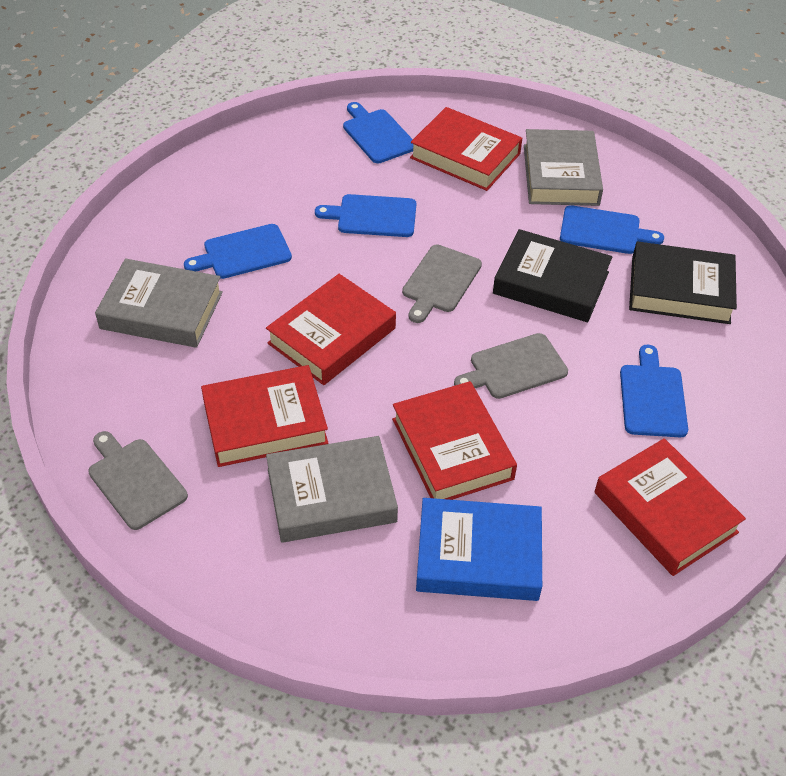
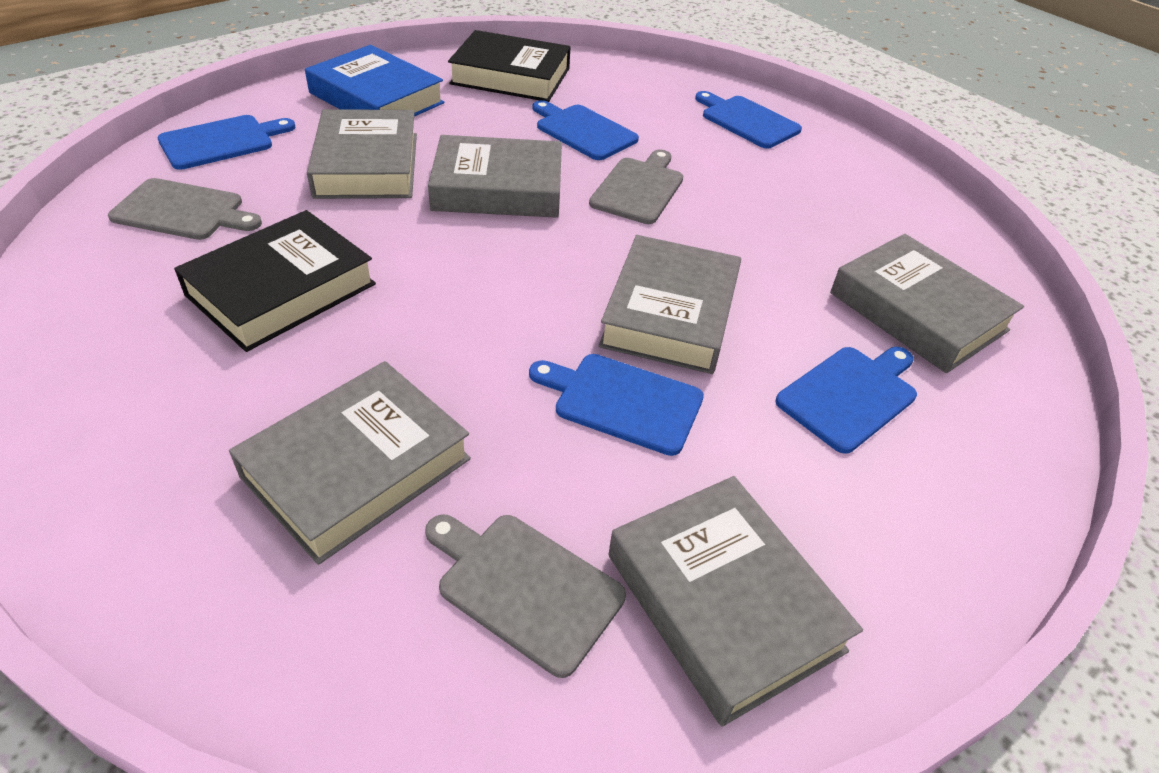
grey book: [95,259,223,348] [266,436,398,543] [524,129,603,206] = 3 -> [229,361,471,565] [307,109,417,199] [428,135,562,218] [598,235,741,374] [608,476,863,727] [830,234,1024,373] = 6
red book: [201,365,329,467] [266,274,396,385] [392,381,517,500] [410,107,522,191] [595,438,746,576] = 5 -> none = 0

